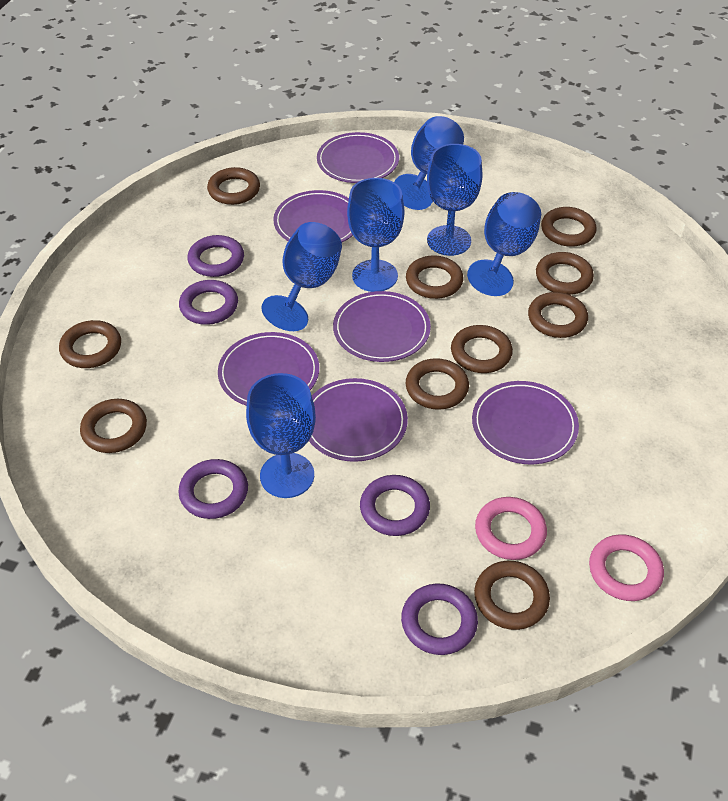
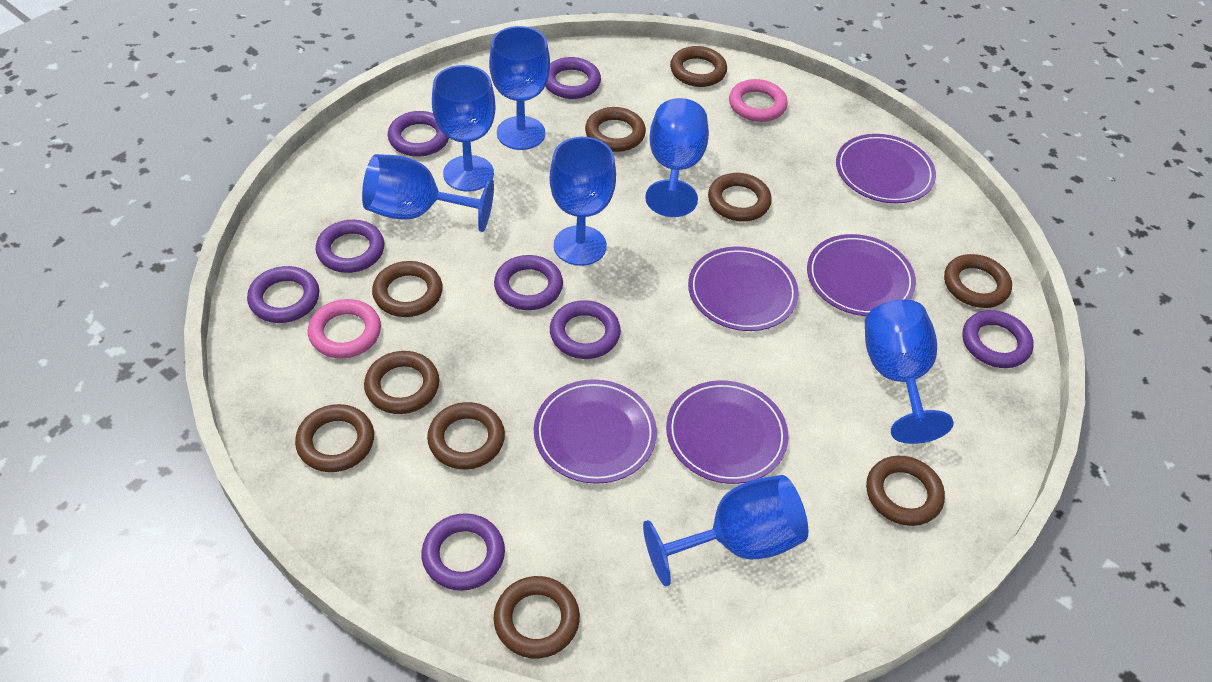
blue goblet: [246,373,316,498] [261,222,342,331] [347,178,404,292] [394,116,464,210] [427,144,482,256] [467,192,541,296] = 6 -> [362,154,494,232] [432,65,496,192] [489,26,550,150] [549,137,616,266] [643,475,809,586] [645,98,709,217] [865,300,954,444] = 7
purple plate: [218,332,319,406] [273,190,353,242] [309,378,408,462] [317,132,399,183] [333,291,431,362] [472,381,579,464] = 6 -> [534,379,657,484] [666,380,789,484] [688,246,799,331] [807,234,916,316] [836,134,936,203] = 5
purple ring: [178,459,248,519] [179,280,238,325] [187,235,244,277] [360,475,430,536] [401,584,478,655] = 5 -> [247,266,319,323] [316,220,384,273] [388,111,449,157] [421,513,505,591] [494,255,563,310] [546,57,601,99] [550,300,621,359] [962,310,1034,368] = 8

